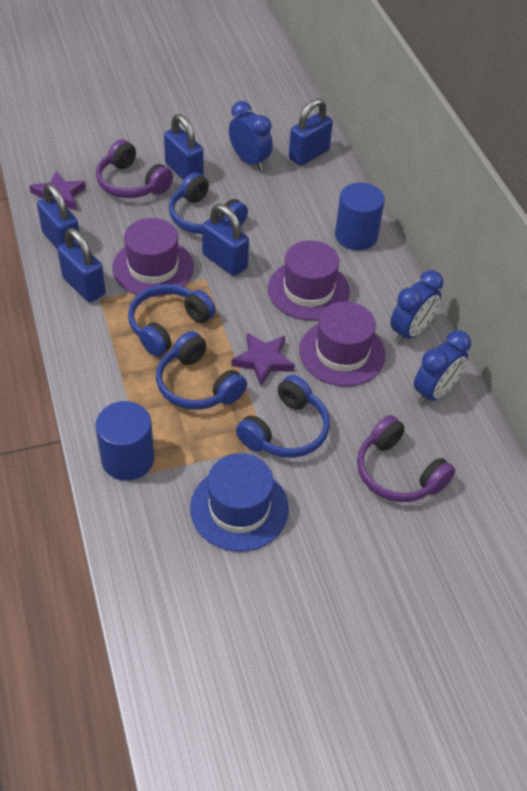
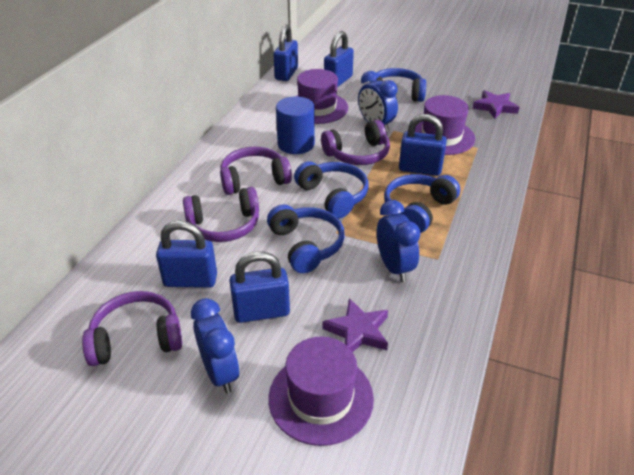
blue cylinder: [95,401,154,481] [335,182,385,250] = 2 -> [276,96,315,154] = 1
blue hat: [190,453,289,552] = 1 -> none = 0
purple headphones: [96,139,173,198] [357,415,455,502] = 2 -> [82,291,182,366] [183,187,259,242] [220,147,292,195] [321,120,390,165] = 4

